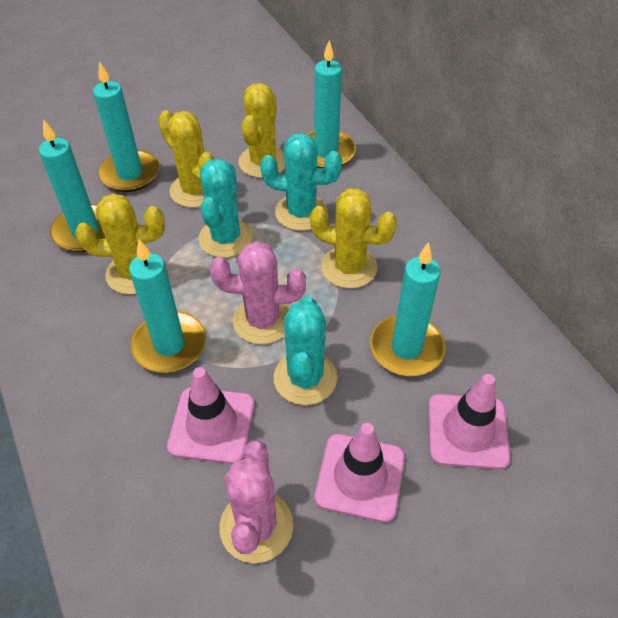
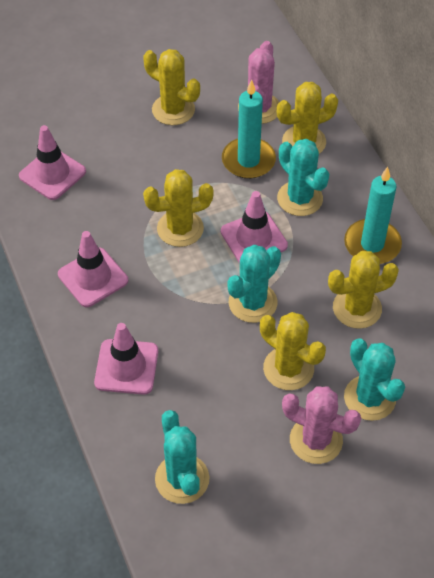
pink traffic cone: [167,367,255,464] [315,423,405,523] [428,374,510,469] = 3 -> [19,125,86,200] [58,231,128,307] [94,323,158,395] [221,191,288,263] = 4
turquoise cactus: [198,158,253,258] [260,133,342,231] [273,296,337,405] = 3 -> [155,410,209,504] [227,245,281,323] [277,139,329,216] [344,338,405,421] = 4
turquoise candle: [39,119,106,252] [93,61,160,192] [129,239,206,373] [306,40,356,168] [370,242,446,376] = 5 -> [222,80,276,179] [344,167,402,264] = 2
yellow cactus: [75,193,165,295] [158,110,215,208] [238,83,285,178] [310,188,397,289] = 4 -> [143,49,200,125] [143,169,214,247] [260,312,326,390] [277,82,338,154] [328,251,399,329] = 5

